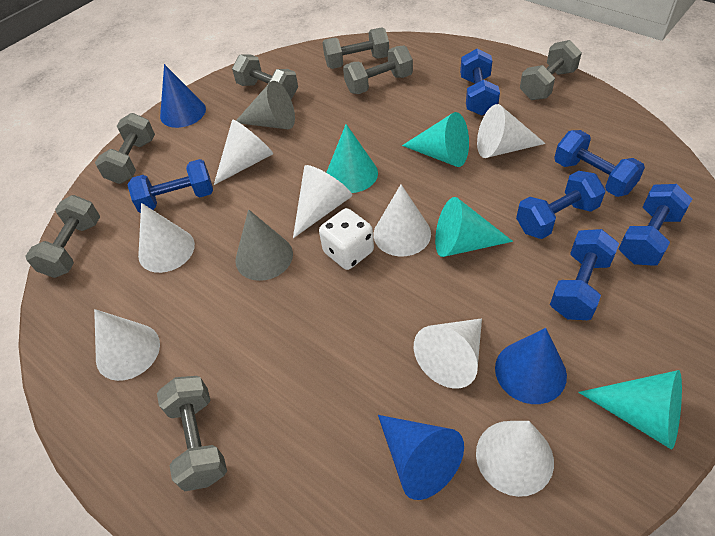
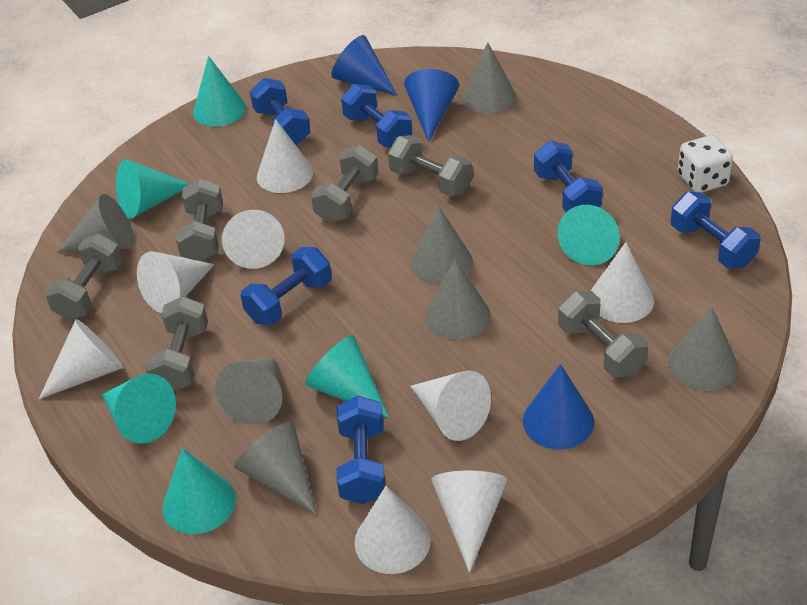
grey cone: [235,209,293,281] [236,81,295,129] = 2 -> [56,194,134,253] [215,357,282,424] [234,422,317,515] [411,206,473,284] [425,259,490,340] [462,42,516,114] [668,307,738,391] = 7
grey dumbbell: [25,195,100,278] [95,113,155,184] [157,376,227,491] [232,54,298,99] [322,27,389,69] [343,46,413,94] [520,40,582,100] = 7 -> [45,233,123,320] [146,296,208,391] [176,179,223,261] [311,144,379,223] [388,135,473,196] [558,291,648,377] = 6
turquoise cone: [326,124,378,193] [402,112,469,167] [435,197,513,257] [578,370,682,450] = 4 -> [102,374,176,444] [116,159,189,219] [162,448,236,534] [193,56,246,127] [305,335,389,418] [557,205,620,265] = 6

